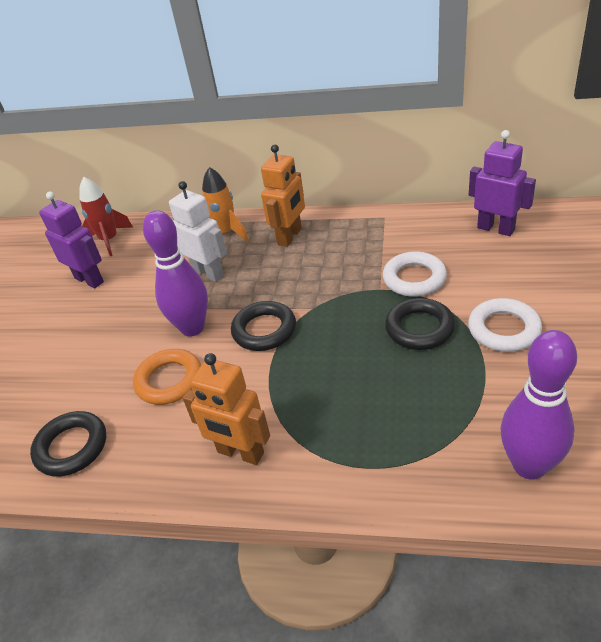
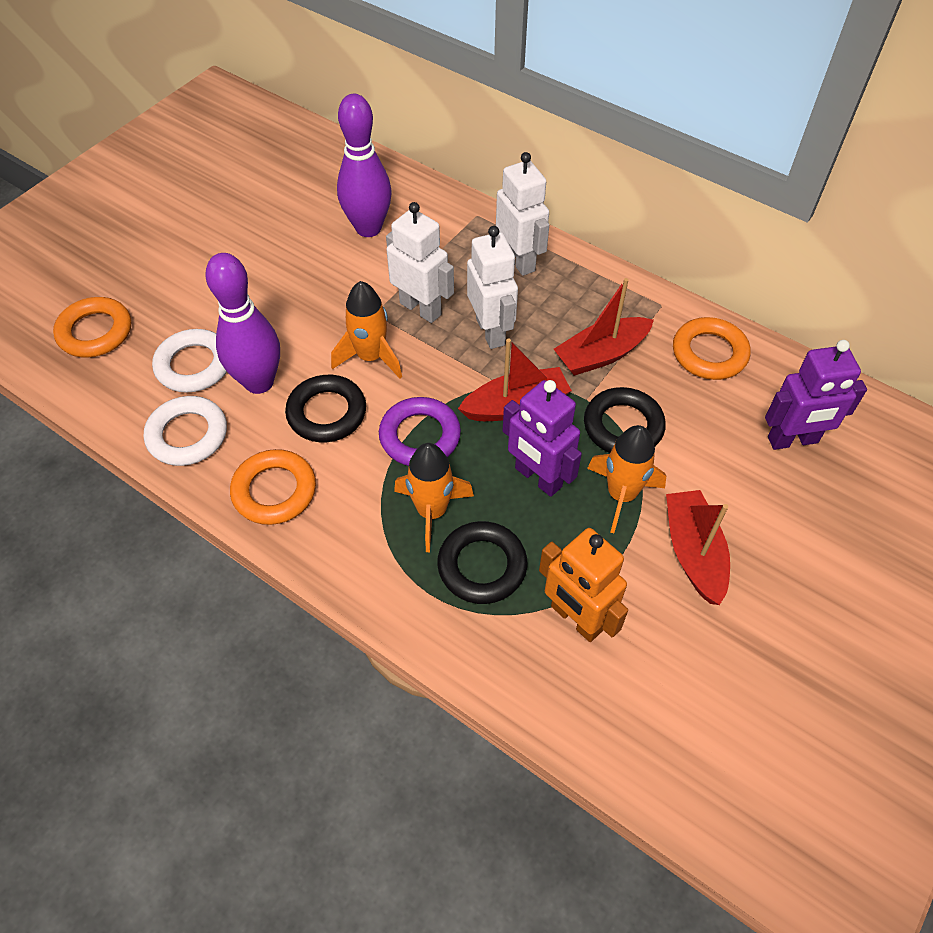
orange ring: [133,349,201,405] = 1 -> [53,297,131,358] [230,449,316,525] [673,317,751,380] = 3
orange robot: [183,353,270,465] [261,144,305,247] = 2 -> [539,528,628,642] = 1
orange rocket: [202,167,248,241] = 1 -> [331,281,402,378] [394,443,474,552] [587,425,666,533] = 3
purple ring: none = 0 -> [379,397,461,466] = 1
red boat: none = 0 -> [458,339,572,421] [554,278,654,376] [666,490,730,605] = 3
red rocket: [79,177,133,256] = 1 -> none = 0
white robot: [169,181,227,282] = 1 -> [386,202,454,323] [467,226,518,349] [496,152,549,276] = 3

